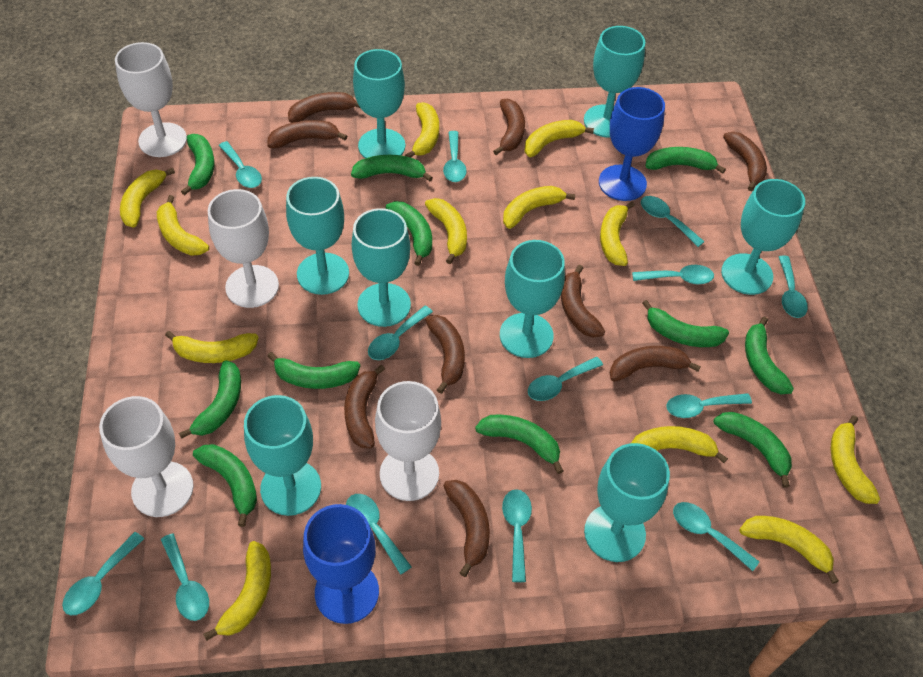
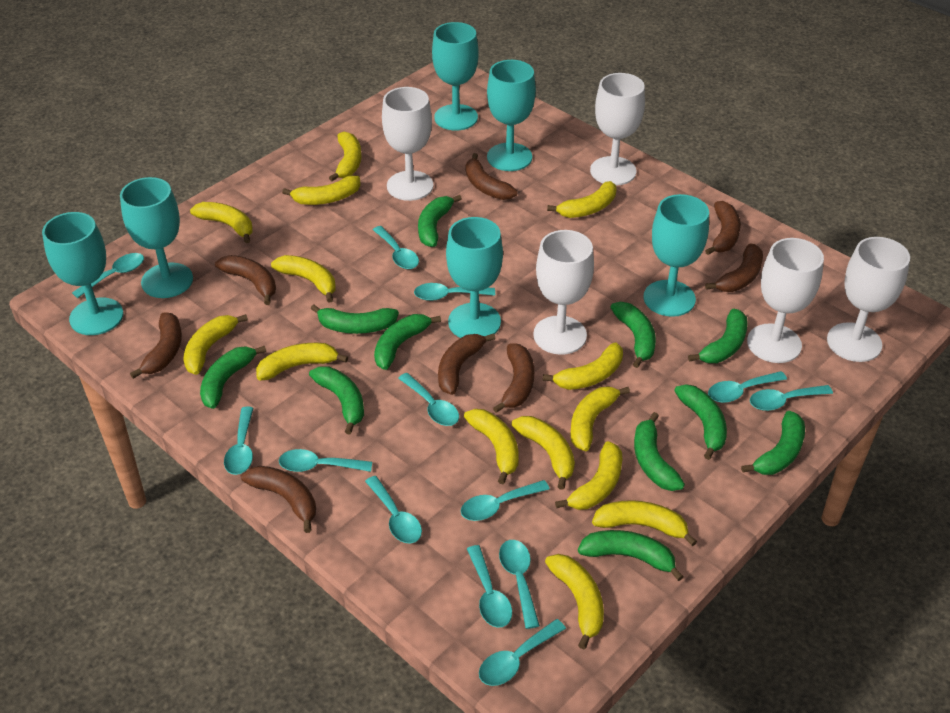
blue goblet: [303,504,379,624] [599,87,665,201] = 2 -> none = 0
brown banana: [267,120,347,148] [288,92,360,123] [344,364,385,448] [425,315,465,394] [443,480,490,577] [493,99,525,155] [561,265,605,338] [609,346,701,382] [723,132,767,191] = 9 -> [130,312,182,379] [215,255,276,305] [241,466,316,533] [438,333,496,395] [466,153,518,200] [493,343,534,413] [705,201,741,255] [705,244,763,292] = 8
turquoise goblet: [244,395,321,516] [286,177,349,295] [352,208,411,327] [353,49,405,158] [500,240,565,358] [584,26,645,138] [584,443,670,562] [721,179,805,295] = 8 -> [42,212,123,335] [120,177,193,298] [432,22,478,131] [446,217,503,338] [487,60,536,171] [644,194,709,317] = 6
white goblet: [99,396,194,517] [115,42,187,157] [208,189,279,308] [375,381,441,501] = 4 -> [382,87,433,201] [533,230,594,355] [590,73,645,186] [747,238,824,363] [827,237,910,362] = 5
yellow banana: [120,168,175,228] [157,195,209,256] [165,331,259,363] [203,541,271,641] [405,102,439,158] [425,198,467,264] [503,186,575,229] [524,120,594,157] [600,201,635,266] [631,426,728,463] [739,516,839,584] [831,415,880,504] = 12 -> [183,314,248,375] [190,202,253,243] [256,343,348,381] [271,255,336,303] [282,175,361,205] [329,132,362,181] [464,409,519,484] [512,416,575,490] [543,343,623,390] [545,554,604,649] [547,181,616,218] [555,441,622,510] [570,386,630,451] [592,500,697,546] = 14

